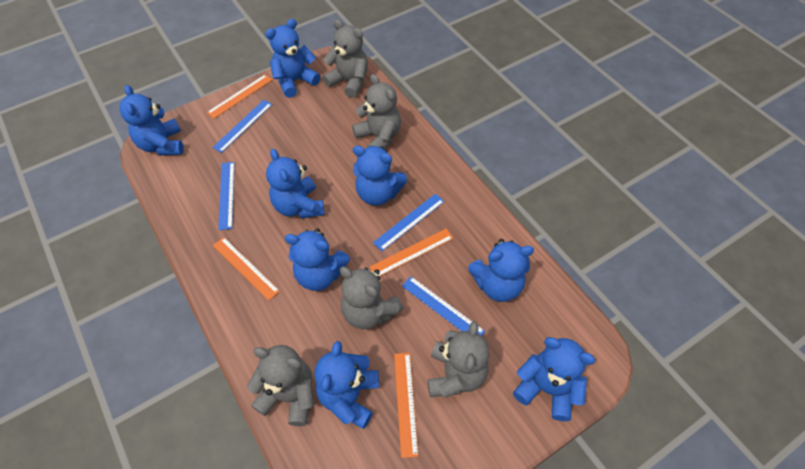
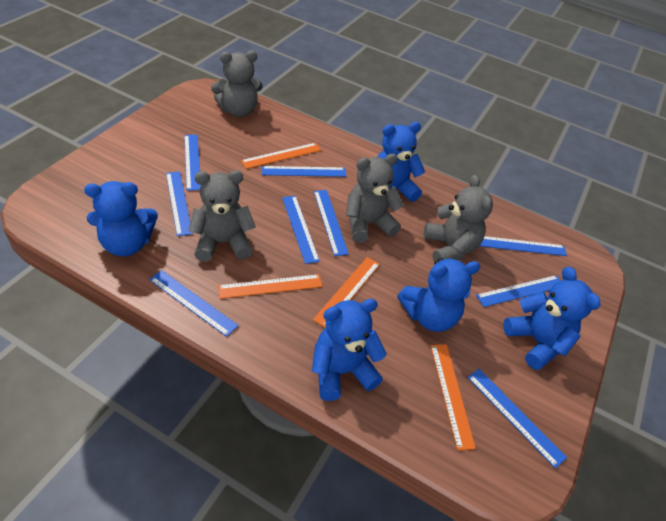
blue ruler: [212,100,273,153] [218,162,235,230] [373,194,445,251] [402,276,485,336] = 4 -> [149,270,239,337] [166,171,193,236] [184,135,201,191] [262,166,346,177] [282,196,320,264] [314,190,349,256] [467,369,567,469] [476,275,561,307] [480,236,567,256] = 9
blue teddy bear: [119,85,184,156] [265,19,321,98] [266,149,324,219] [285,228,350,291] [314,341,379,429] [353,146,407,206] [468,239,534,302] [513,337,595,421] = 8 -> [84,181,158,257] [312,299,387,401] [377,122,425,202] [397,258,480,332] [503,267,601,370] = 5
grey teddy bear: [247,345,314,426] [323,19,368,98] [340,267,404,329] [352,74,401,149] [428,321,489,398] = 5 -> [188,170,256,262] [211,51,263,117] [346,154,404,243] [424,175,493,262] = 4

